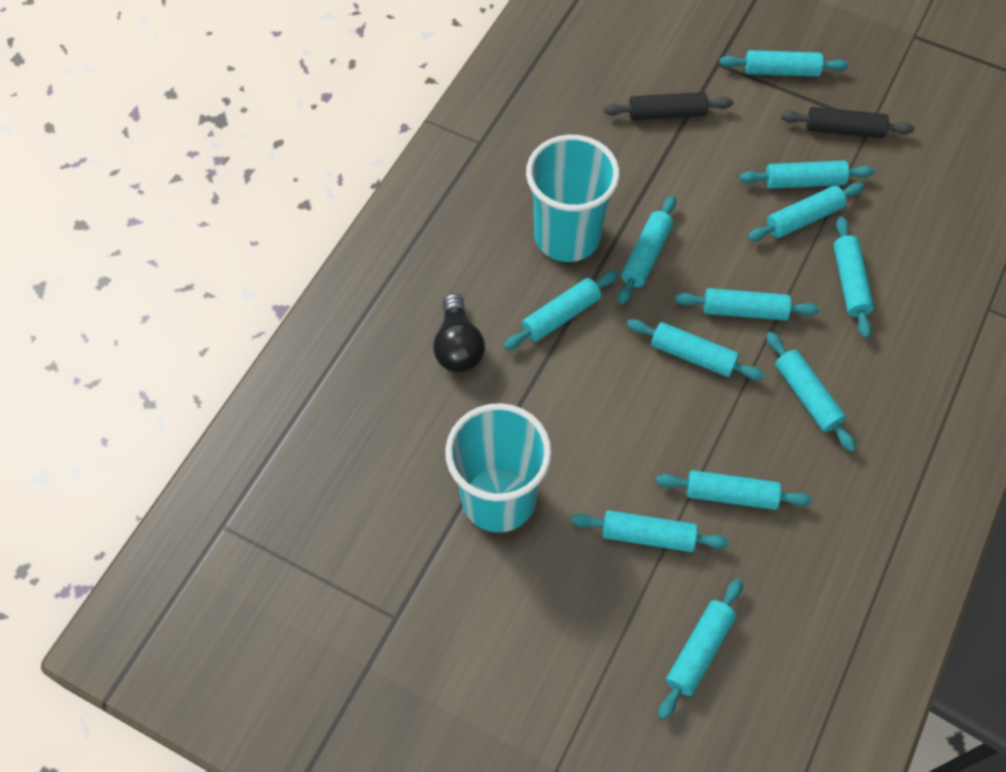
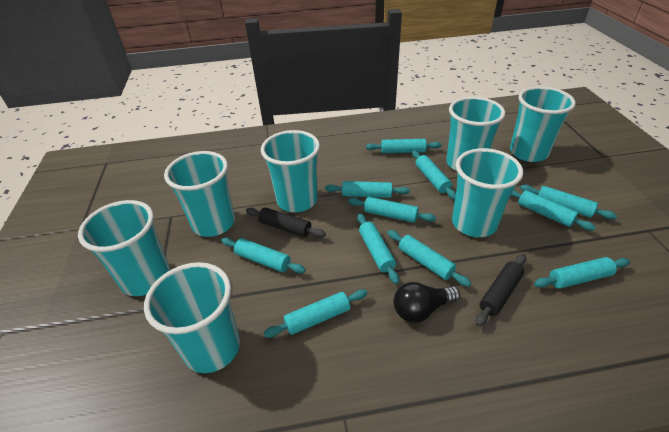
turquoise cup: [445,403,552,532] [526,135,620,262] = 2 -> [78,200,170,296] [144,262,240,373] [164,151,235,237] [261,130,320,212] [446,97,505,171] [452,148,523,237] [510,86,576,162] = 7
turquoise rolling pin: [503,270,619,350] [571,510,729,552] [618,196,676,305] [627,319,765,381] [656,470,812,510] [658,579,743,720] [675,288,820,321] [720,50,848,77] [740,161,874,189] [748,183,864,241] [766,332,856,452] [833,216,874,339] = 12 -> [221,238,305,273] [264,289,368,338] [325,181,410,198] [348,197,436,223] [357,214,399,284] [366,139,442,153] [387,230,471,287] [412,151,456,200] [510,189,596,231] [520,185,617,219] [534,257,630,289] = 11

